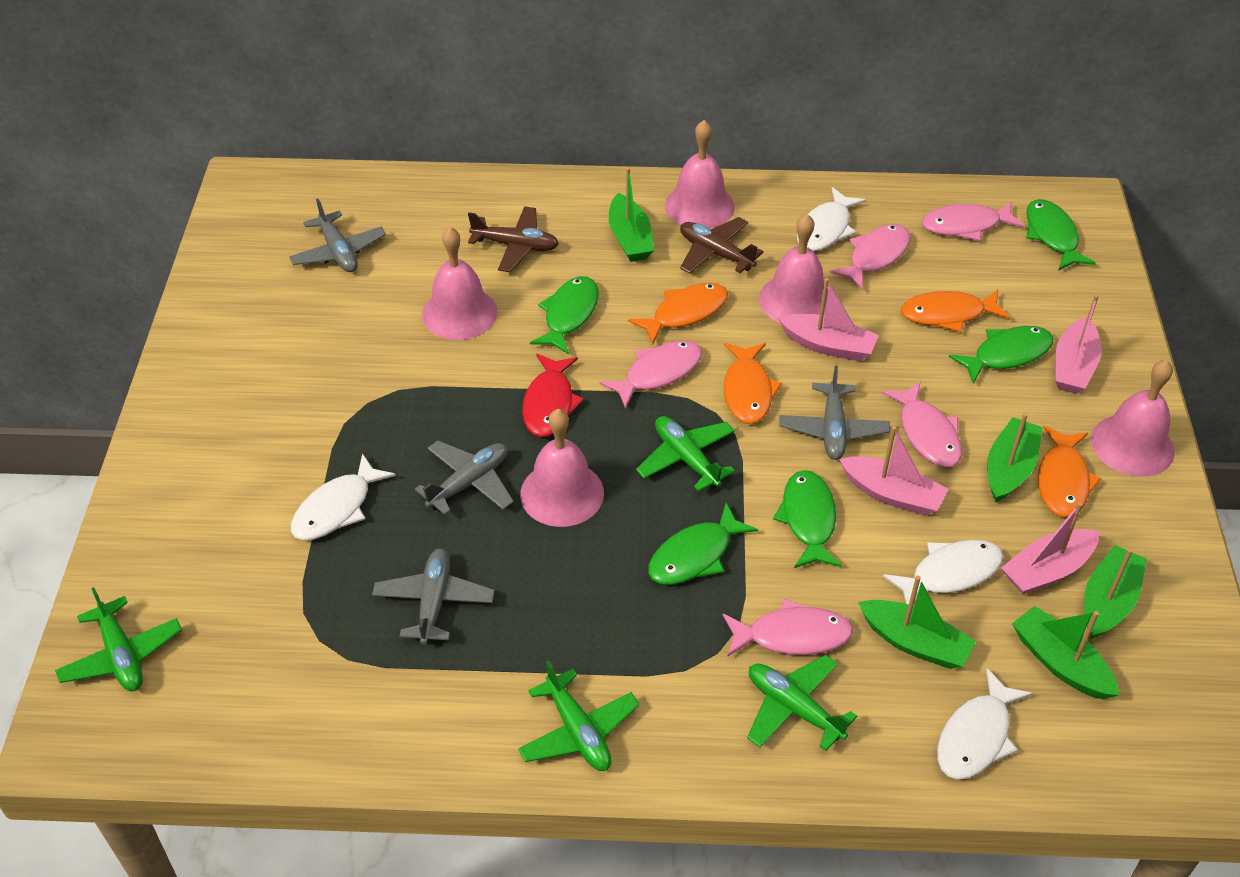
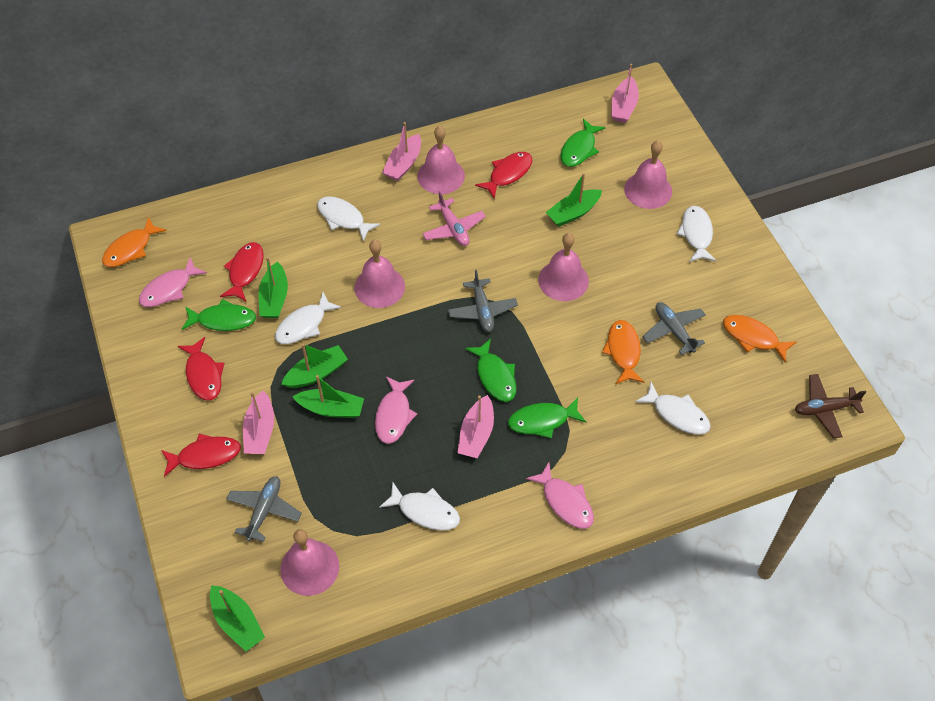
brown plane: [468,206,559,272] [680,217,764,274] = 2 -> [795,374,866,439] = 1
green fish: [530,276,599,354] [648,503,758,585] [773,470,842,568] [949,326,1054,384] [1026,199,1096,271] = 5 -> [181,299,256,331] [465,339,517,402] [508,398,586,438] [560,119,606,167] = 4
green plane: [55,587,182,691] [518,660,639,771] [636,416,735,492] [747,655,857,751] = 4 -> none = 0
grey plane: [289,199,386,272] [372,548,494,645] [415,441,514,515] [780,365,890,460] = 4 -> [227,476,302,542] [448,270,518,332] [643,302,706,355] = 3
orange fish: [628,283,728,345] [724,343,782,424] [901,290,1010,332] [1038,426,1102,517] = 4 -> [102,217,167,267] [602,320,644,384] [723,315,797,362] = 3
pink fish: [600,340,702,409] [723,598,853,657] [829,224,911,290] [881,381,962,467] [922,202,1024,241] = 5 -> [139,257,207,307] [375,376,417,444] [526,462,594,529] = 3
pink plane: none = 0 -> [422,191,486,246] = 1
red fish: [522,354,584,437] = 1 -> [161,434,241,477] [178,337,224,401] [220,242,264,301] [475,152,533,199] = 4
white fish: [291,453,396,540] [797,187,866,251] [883,540,1003,604] [937,668,1033,780] = 4 -> [275,292,342,344] [317,196,380,242] [379,482,460,530] [635,382,711,435] [677,206,716,262] = 5

